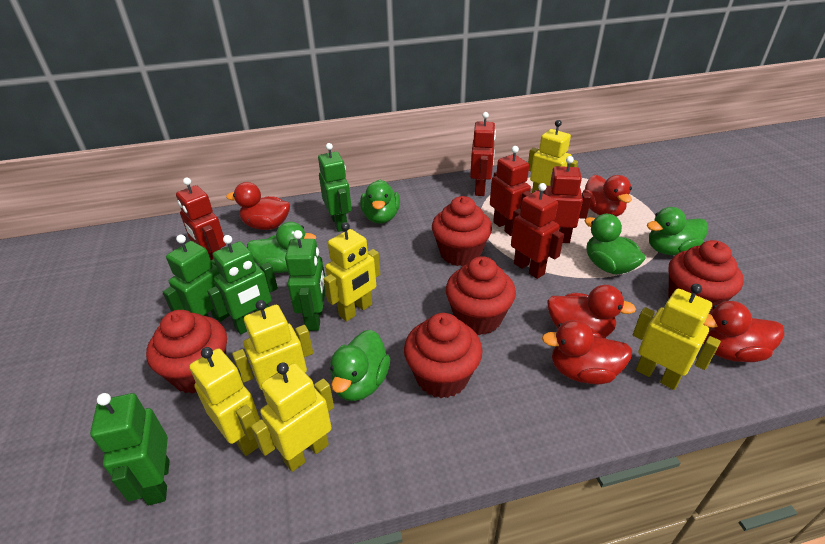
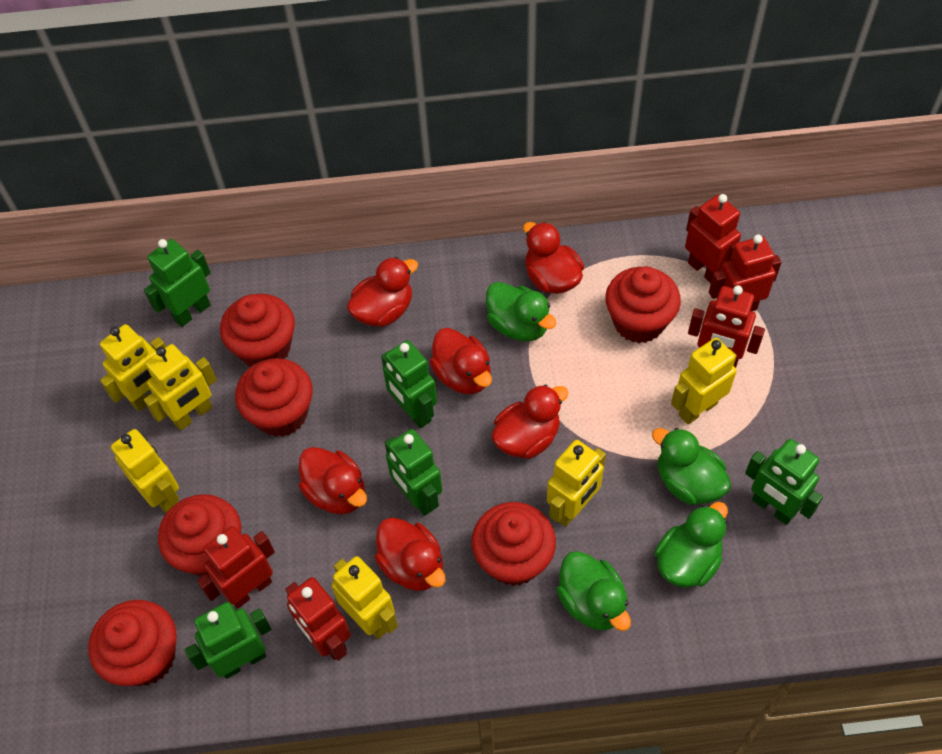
green duck: [247,222,316,273] [330,330,391,401] [360,180,400,224] [584,214,646,274] [647,207,708,255] = 5 -> [486,282,557,341] [557,551,631,631] [652,428,731,505] [654,502,728,588] = 4
red cupcake: [146,310,227,394] [404,313,483,398] [432,196,492,266] [446,256,516,335] [668,240,744,314] = 5 -> [89,600,177,686] [158,494,241,577] [220,294,295,366] [235,358,313,437] [471,502,556,586] [605,267,681,343] = 6
red duck: [226,182,290,230] [542,320,632,384] [547,285,636,337] [582,174,632,217] [703,301,785,362] = 5 -> [299,447,367,514] [347,257,418,327] [375,518,445,591] [430,328,492,394] [492,384,569,459] [523,222,584,294] = 6

